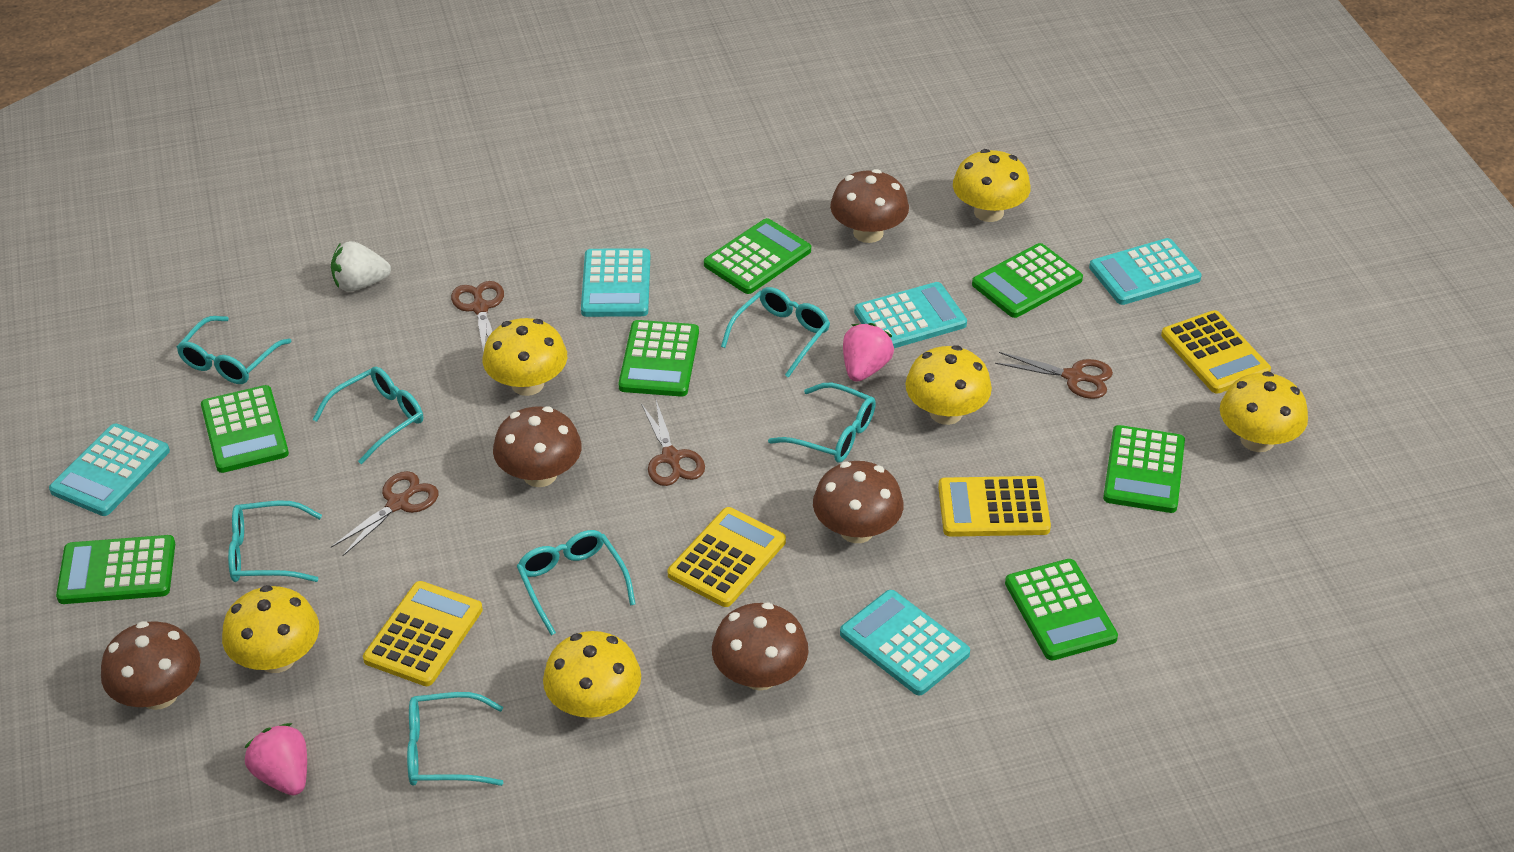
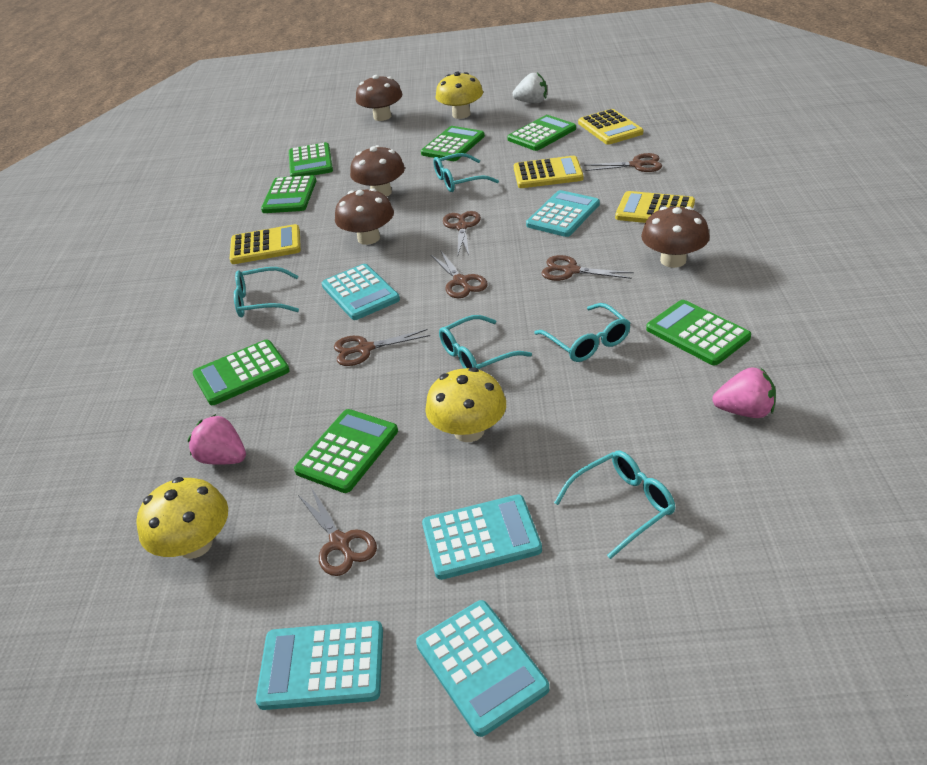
brown mushroom: [101,621,201,710] [493,406,582,487] [712,603,809,691] [813,461,904,543] [830,169,909,243] = 5 -> [335,188,394,245] [350,145,405,197] [356,75,403,121] [641,206,710,268] = 4
brown scissors: [331,471,438,556] [451,281,504,353] [641,400,705,486] [995,352,1113,399] = 4 -> [298,487,377,576] [334,329,430,366] [431,251,488,298] [443,211,481,255] [541,255,634,281] [584,153,662,172] = 6
turquoise glasses: [177,316,292,384] [228,500,322,582] [313,367,423,464] [407,692,503,786] [517,530,636,635] [721,287,830,378] [768,383,876,463] = 7 -> [234,267,299,317] [433,153,499,192] [439,315,532,369] [534,303,630,362] [554,451,676,559] = 5
yellow mushroom: [222,585,319,673] [483,318,567,396] [543,631,641,720] [905,345,992,425] [953,149,1031,222] [1220,371,1308,452] = 6 -> [137,477,228,559] [425,367,506,442] [436,72,483,119] = 3

